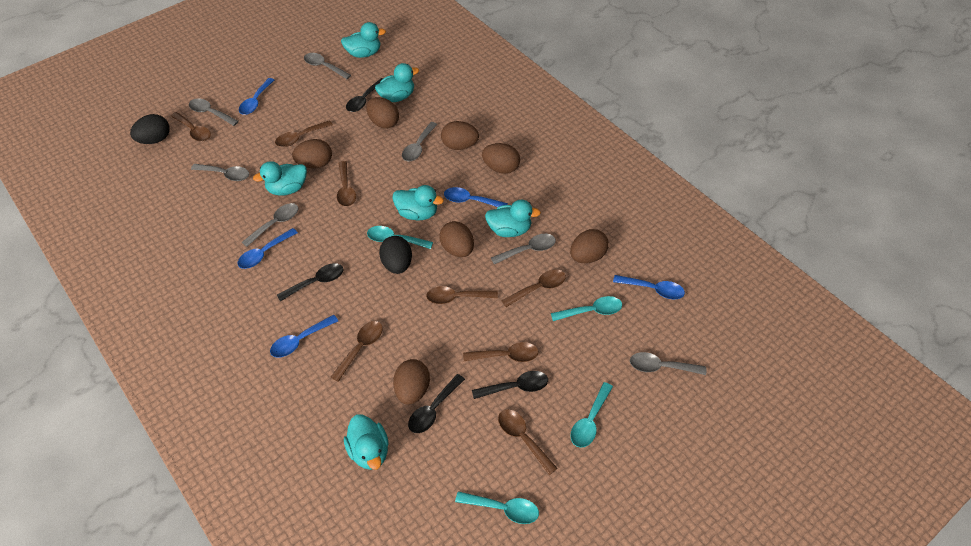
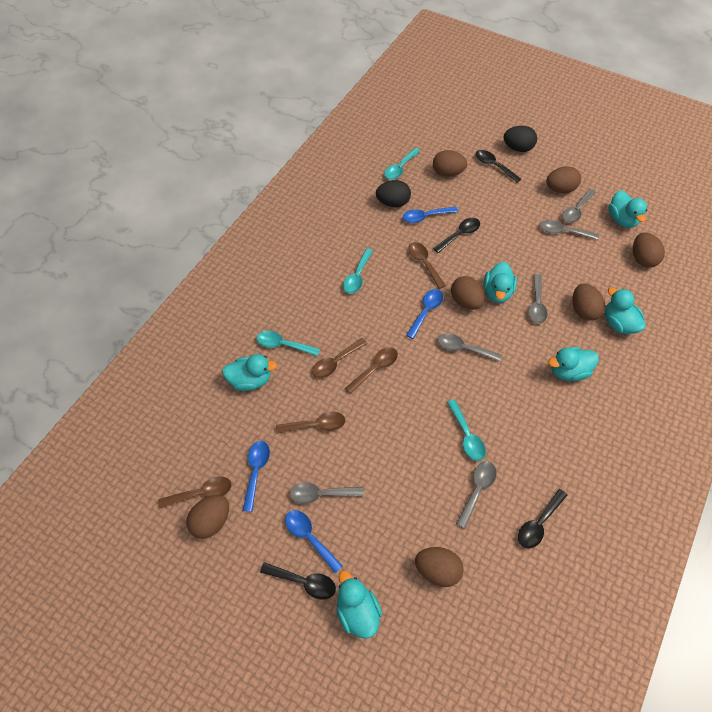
blue spoon: [238,228,298,269] [239,78,274,115] [270,315,338,358] [444,187,508,207] [613,275,685,299] = 5 -> [243,441,270,512] [285,510,343,573] [403,207,458,223] [406,289,443,339] = 4
brown spoon: [171,112,211,142] [275,120,333,147] [331,321,383,382] [337,161,356,207] [426,286,498,304] [463,342,539,362] [498,409,558,475] [501,269,566,307] = 8 -> [158,476,232,508] [276,412,345,434] [312,338,367,378] [345,347,398,394] [408,242,446,289] = 5
grey spoon: [189,98,239,126] [191,164,249,181] [242,203,298,247] [304,53,351,79] [402,122,438,161] [491,234,556,264] [630,352,706,375] = 7 -> [290,483,364,504] [438,333,502,362] [456,461,497,529] [528,274,548,324] [540,220,599,240] [562,189,596,223] = 6

